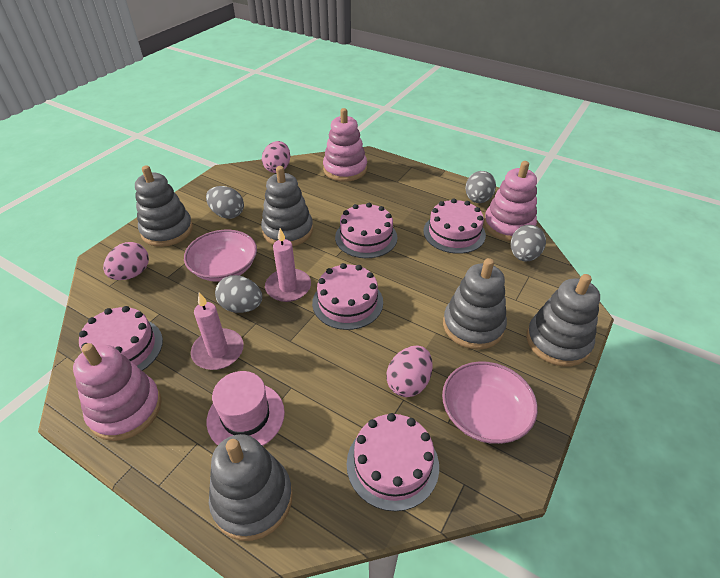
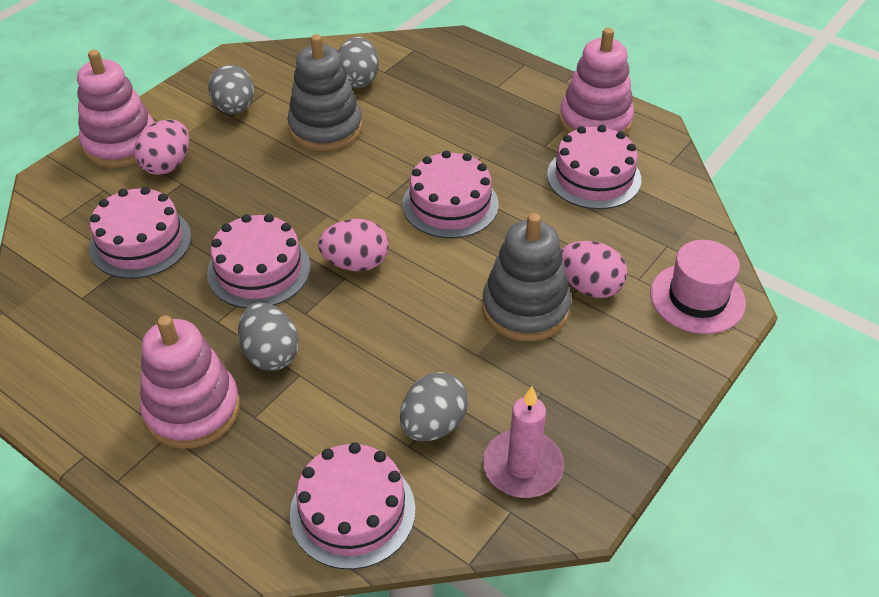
grey stacking toy: [135,165,193,247] [209,434,293,541] [261,166,313,246] [443,258,507,350] [527,274,600,366] = 5 -> [287,34,362,151] [482,213,571,342] = 2
pink bowl: [184,230,257,282] [442,361,538,444] = 2 -> none = 0
pink candle: [191,292,244,370] [265,228,311,302] = 2 -> [483,387,564,498] = 1

